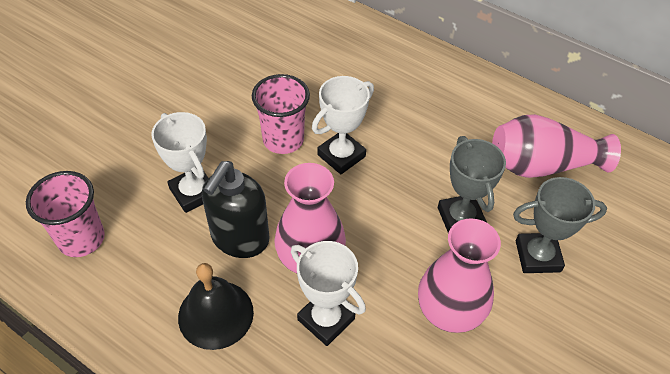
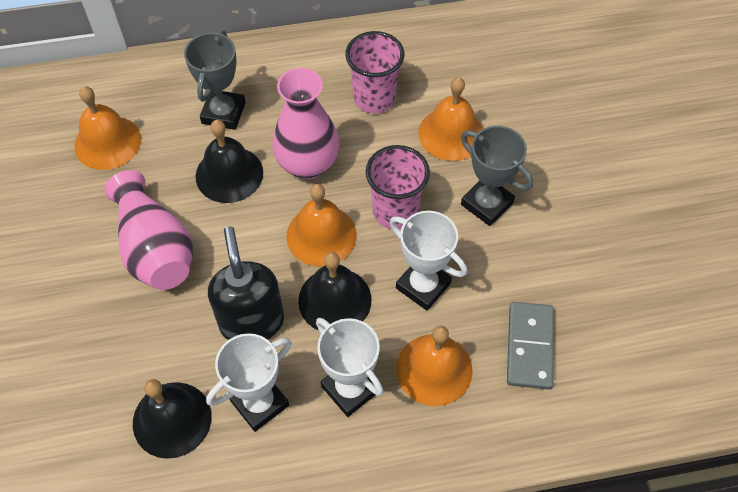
black bell: [178,263,254,350] = 1 -> [133,379,212,459] [196,120,263,203] [298,252,371,331] = 3
grey domino: none = 0 -> [507,302,554,389] = 1
orange bell: none = 0 -> [74,86,141,170] [286,184,357,267] [396,326,473,406] [418,77,483,161] = 4
pink vase: [274,163,346,274] [418,218,501,333] [492,114,621,178] = 3 -> [104,170,193,290] [272,68,339,179] = 2

